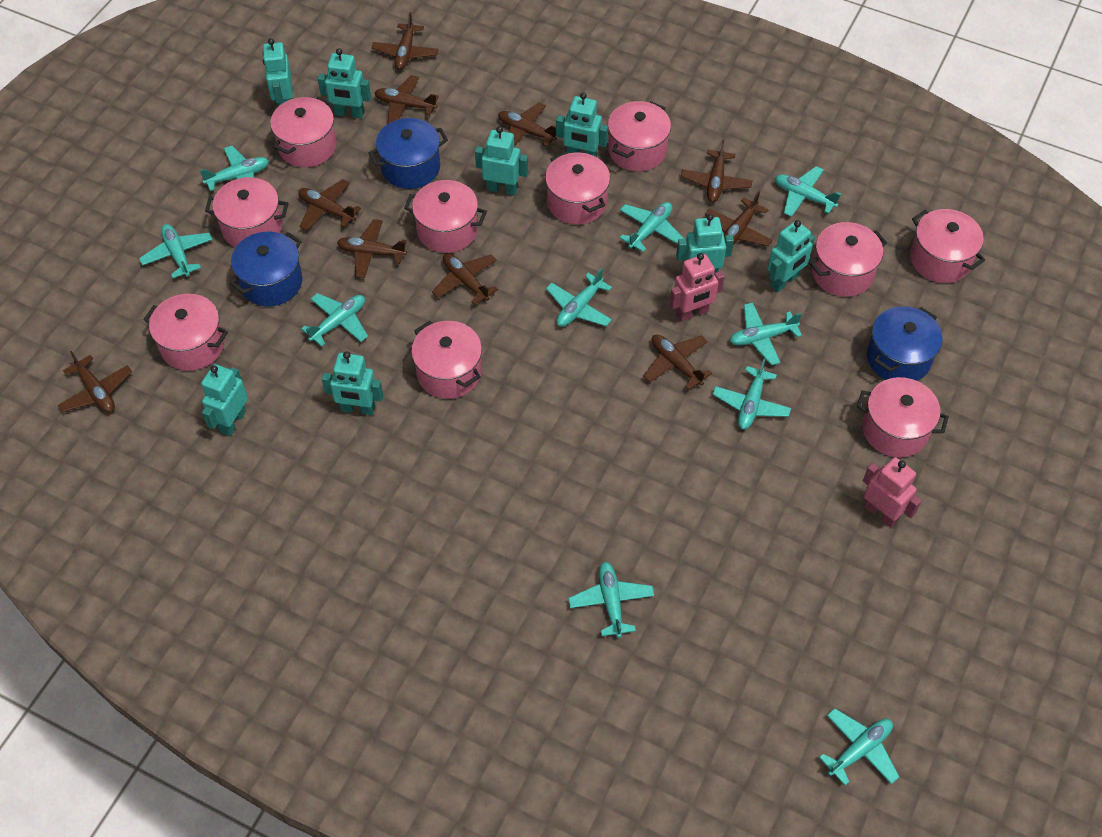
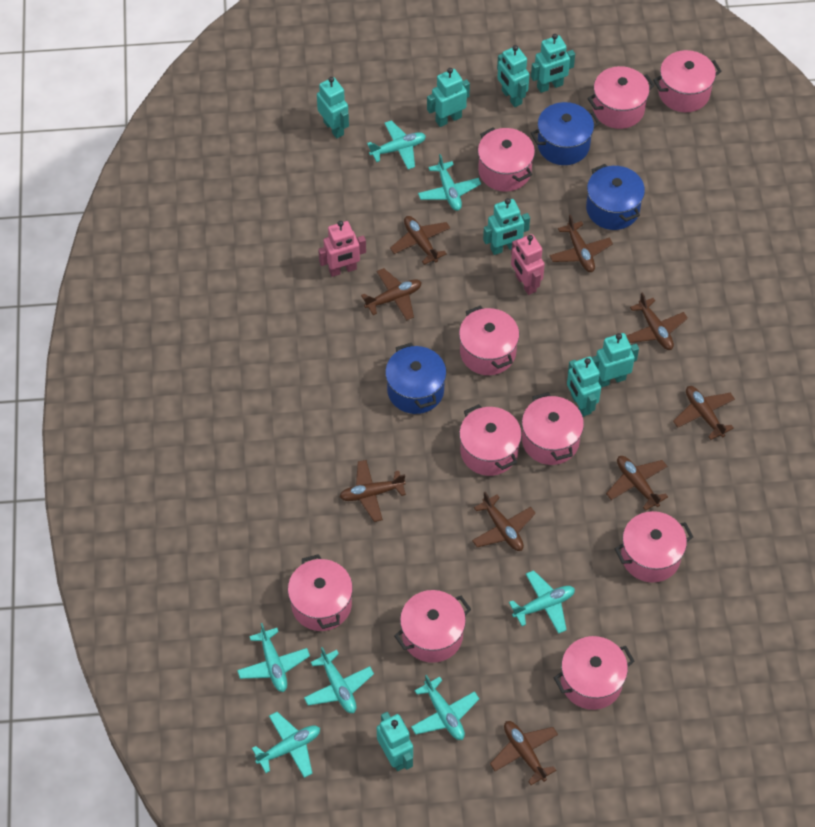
brown plane: [57,351,132,413] [298,179,361,231] [337,219,407,278] [371,12,439,70] [374,75,439,124] [432,253,498,305] [498,102,557,147] [643,334,712,390] [681,140,753,202] [705,191,773,246] = 10 -> [339,460,406,522] [361,268,421,321] [390,216,450,265] [472,492,536,551] [490,721,558,785] [549,214,613,272] [606,456,668,511] [626,292,688,350] [673,386,735,440] = 9
turquoise plane: [139,224,212,278] [200,146,269,191] [301,293,368,347] [546,268,612,327] [568,562,654,638] [620,202,684,252] [712,359,791,430] [730,302,802,365] [775,166,841,217] [819,708,899,785] = 10 -> [237,623,310,692] [252,712,320,778] [304,647,374,713] [367,120,426,169] [411,675,479,740] [418,154,481,211] [509,570,575,634] = 7

